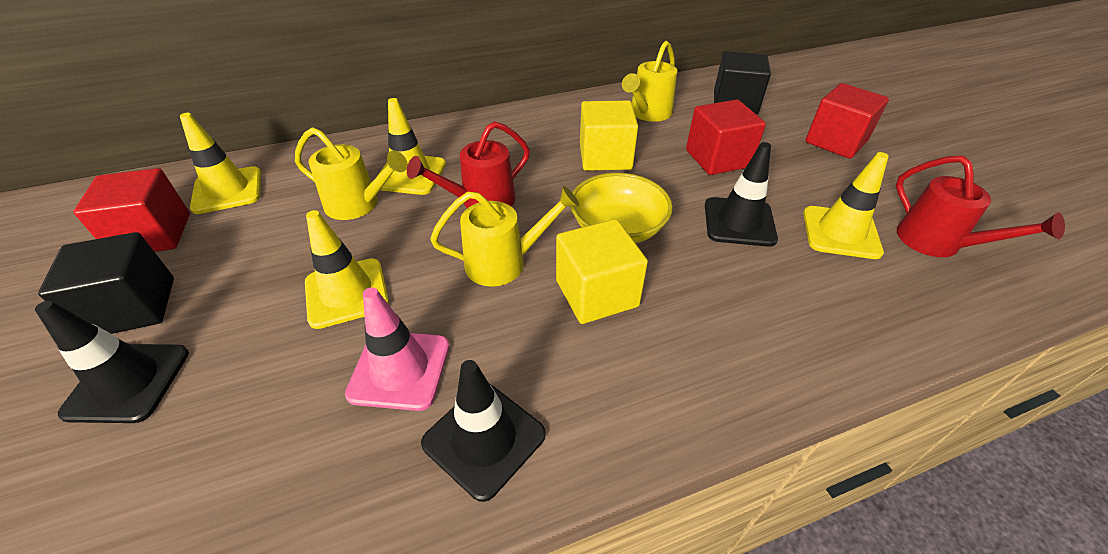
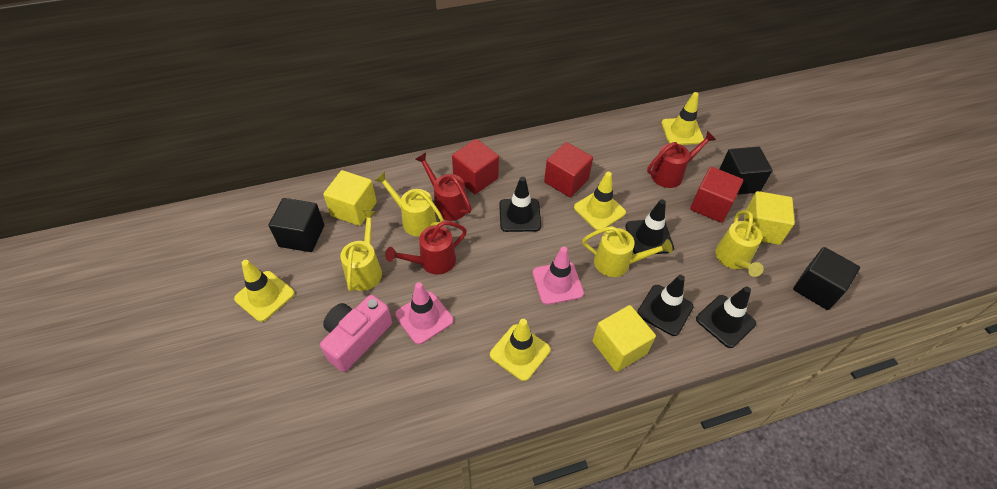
black cube: [38,232,174,334] [714,51,771,115] = 2 -> [269,198,324,252] [719,147,772,195] [793,247,860,310] = 3
black traffic cone: [35,301,189,423] [421,360,546,502] [705,142,778,247] = 3 -> [499,177,541,232] [625,199,674,254] [637,275,694,336] [696,286,756,348] = 4
pink camera: none = 0 -> [320,295,392,372] = 1
pink traffic cone: [345,287,449,411] = 1 -> [395,282,453,345] [533,247,584,305] = 2
red watering can: [407,121,530,208] [896,155,1065,257] = 2 -> [385,221,467,274] [415,153,472,221] [647,131,716,188] = 3
yellow bowl: [570,173,673,243] = 1 -> none = 0
yellow cube: [556,219,648,324] [580,100,638,171] = 2 -> [323,170,377,226] [592,305,656,372] [744,191,795,245] = 3
yellow watering can: [295,127,408,220] [430,186,579,287] [622,41,677,122] = 3 -> [340,210,382,292] [374,172,444,236] [582,226,673,277] [715,210,764,277] = 4

